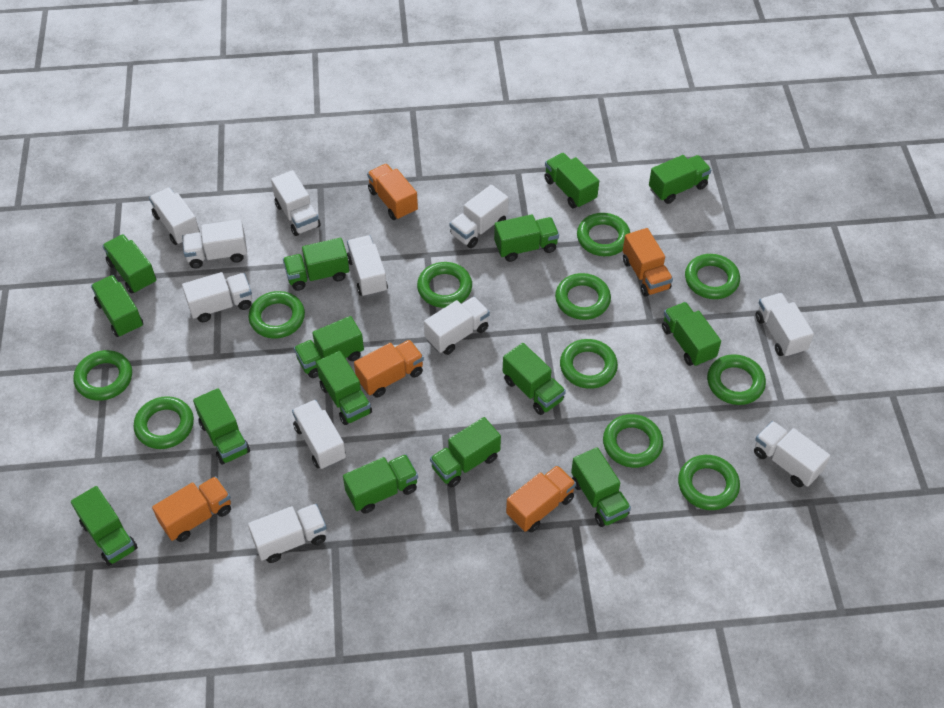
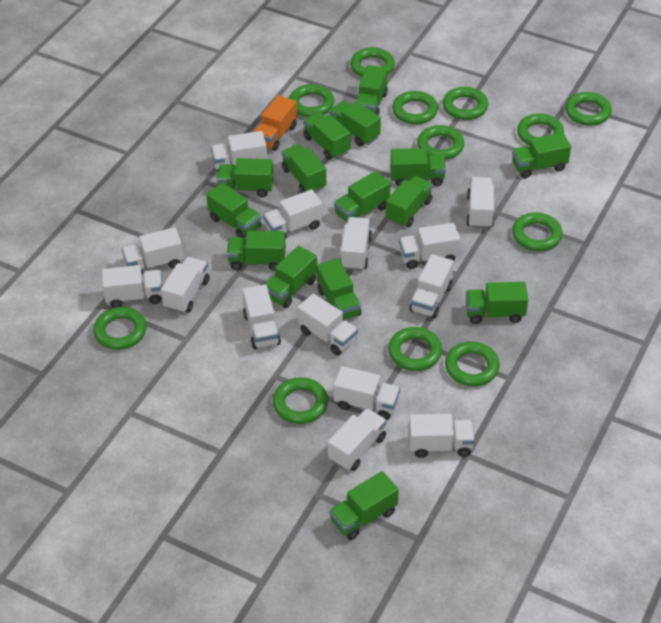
green ring: [73,350,132,401] [134,396,194,449] [248,291,305,339] [417,262,472,308] [555,273,611,320] [560,339,618,389] [577,213,630,256] [603,414,663,468] [678,455,740,510] [685,254,740,299] [707,354,766,405] = 11 -> [93,307,147,350] [273,377,328,424] [289,84,334,117] [350,47,395,77] [388,327,442,371] [392,91,438,124] [417,125,464,160] [442,87,488,120] [445,342,500,386] [512,213,563,251] [517,113,564,145] [565,92,612,126] = 12
orange truck: [152,476,231,542] [354,340,424,398] [367,164,418,220] [506,465,576,532] [623,228,673,297] = 5 -> [254,95,297,151] = 1
white truck: [149,188,200,245] [182,219,247,269] [182,272,252,322] [248,504,327,563] [271,170,321,236] [292,400,346,469] [347,236,388,297] [424,297,490,355] [449,185,509,248] [754,421,830,487] [755,293,814,358] = 11 -> [102,265,163,308] [122,227,183,274] [161,257,210,313] [211,131,267,171] [242,284,281,349] [263,189,323,239] [297,293,358,355] [327,408,387,471] [334,366,400,420] [340,217,372,271] [399,223,460,269] [409,414,475,458] [410,254,454,318] [466,177,494,229] = 14

